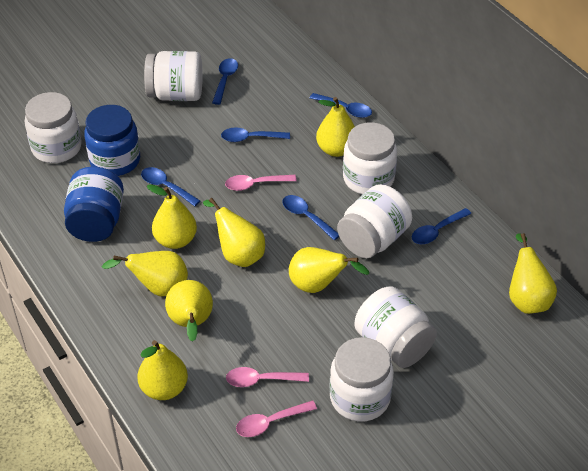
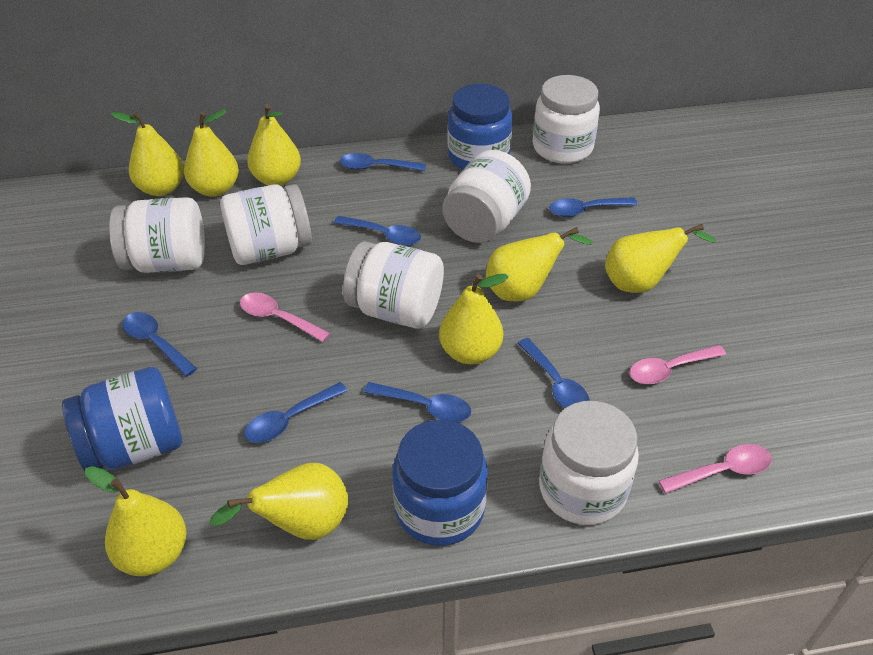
blue jar: [64,167,124,242] [84,105,140,176] = 2 -> [62,367,182,471] [392,420,488,546] [447,84,513,170] = 3
blue spoon: [141,167,200,206] [212,58,238,105] [221,128,290,142] [282,195,339,240] [310,93,372,118] [412,208,471,244] = 6 -> [123,312,197,377] [244,382,348,443] [334,216,421,246] [340,153,426,171] [363,382,471,422] [518,338,590,408] [549,197,638,217] = 7

